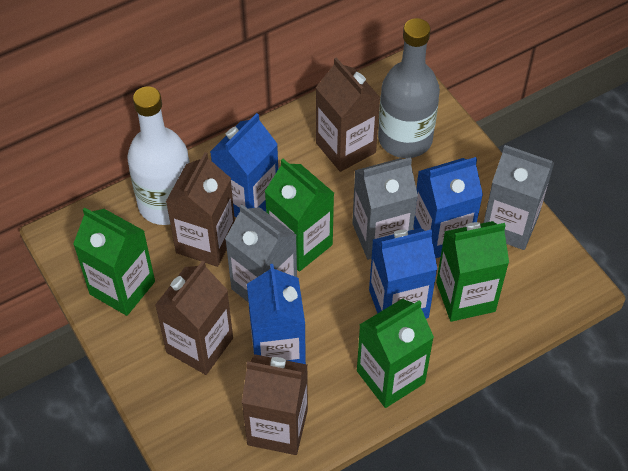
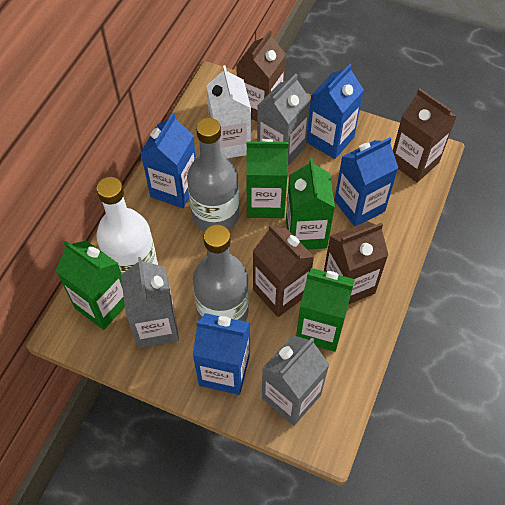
grey bottle: [378,18,440,158] = 1 -> [187,118,239,232] [193,225,249,322] = 2
white carton: none = 0 -> [206,65,251,158] = 1

